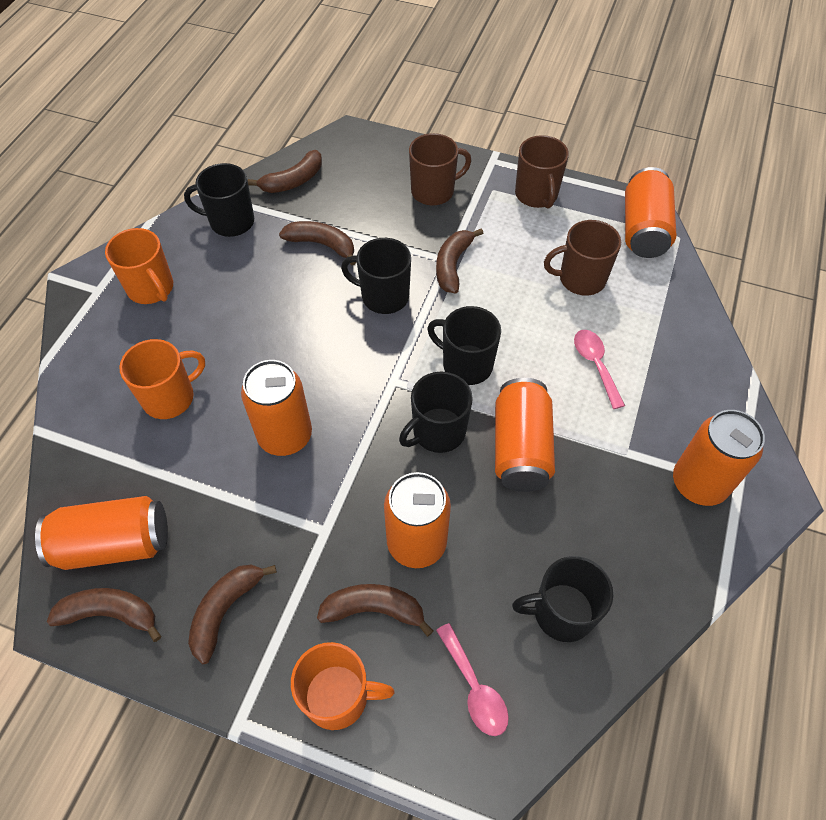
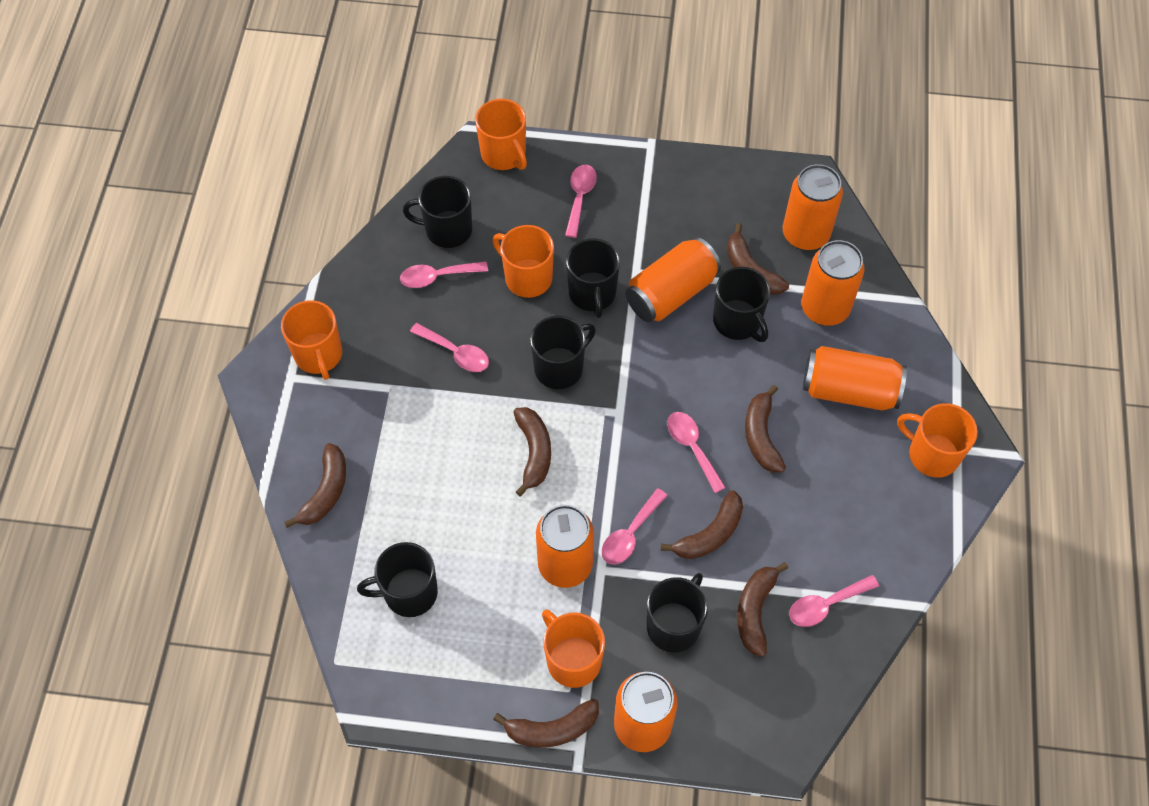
black mug: [184,163,254,237] [341,238,411,314] [399,371,473,453] [427,306,501,385] [512,556,613,642] = 5 -> [357,542,438,617] [403,176,472,248] [530,316,596,389] [566,238,620,318] [647,573,708,652] [713,267,770,342] = 6
brown banana: [47,588,161,642] [188,565,277,664] [248,150,322,193] [279,221,356,265] [317,584,433,637] [436,229,483,294] = 6 -> [284,443,346,528] [493,699,599,748] [513,407,551,496] [661,491,743,559] [727,223,789,295] [737,562,788,657] [745,385,786,472] = 7
brown mug: [409,133,471,206] [515,135,569,208] [544,220,621,296] = 3 -> none = 0
orange mug: [105,228,173,304] [119,339,205,419] [291,642,395,730] = 3 -> [281,300,342,380] [475,99,527,170] [492,225,554,298] [542,610,605,688] [897,403,978,478] = 5
pink spoon: [436,623,509,736] [574,330,625,409] = 2 -> [400,261,488,288] [410,323,489,372] [565,165,597,238] [602,488,668,564] [667,412,726,493] [789,575,879,627] = 6

